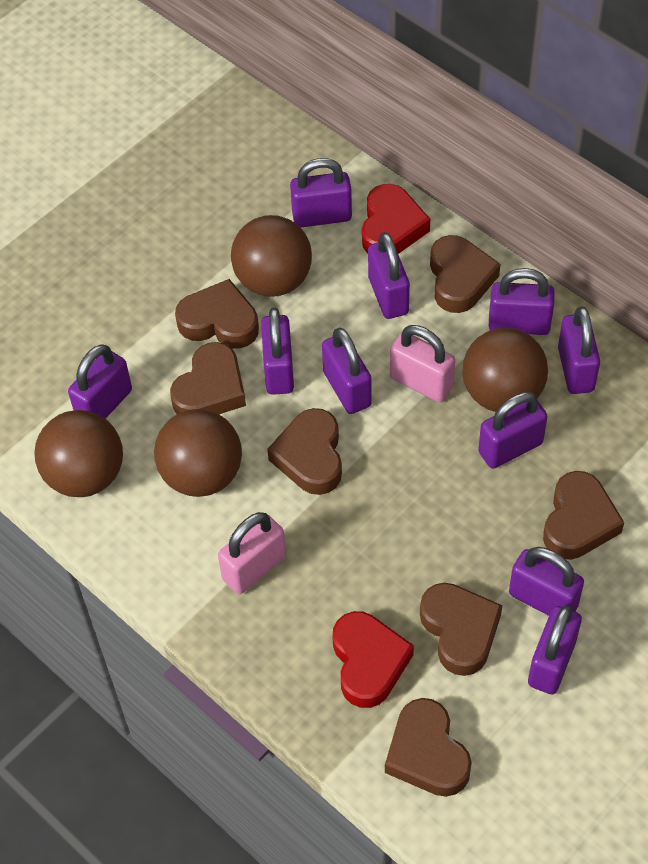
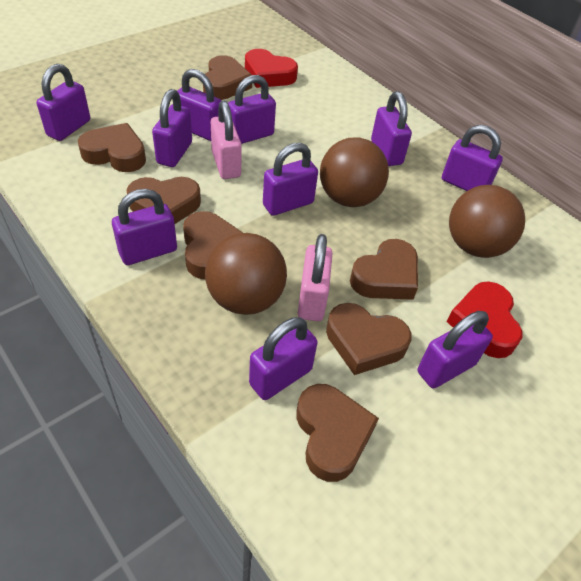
brown ball: [34,410,123,497] [154,409,242,497] [231,215,312,296] [462,328,548,412] = 4 -> [205,233,287,315] [320,137,389,207] [449,185,525,258] = 3

